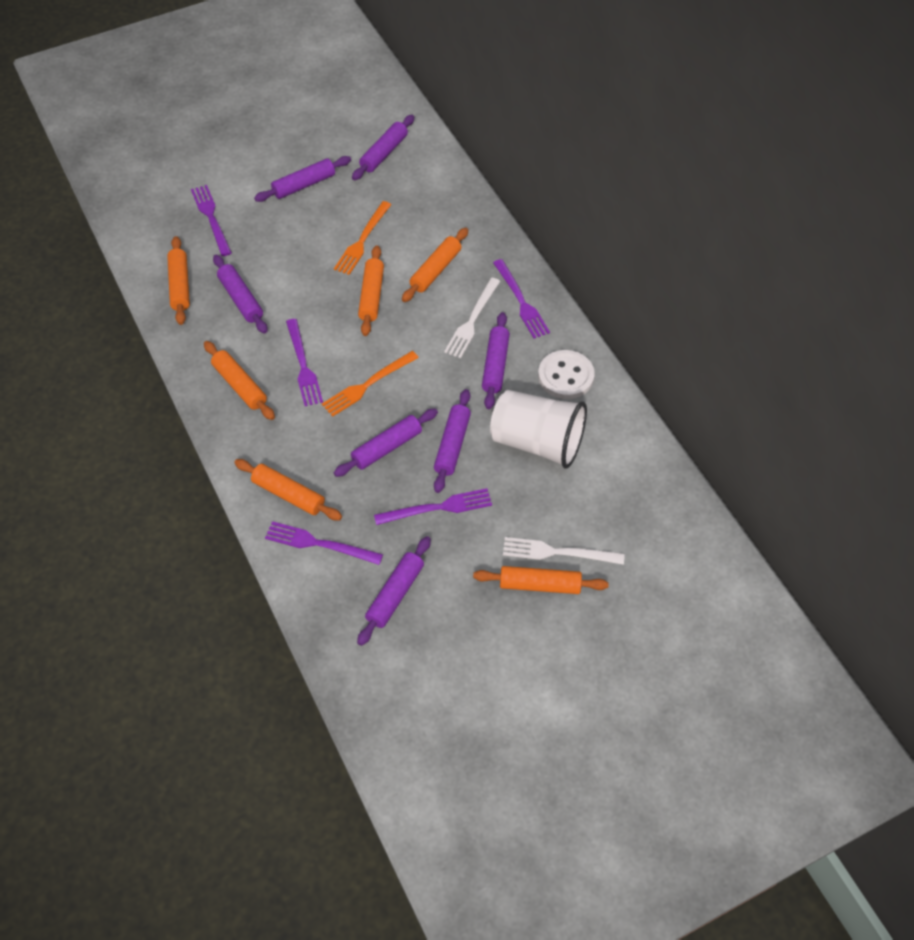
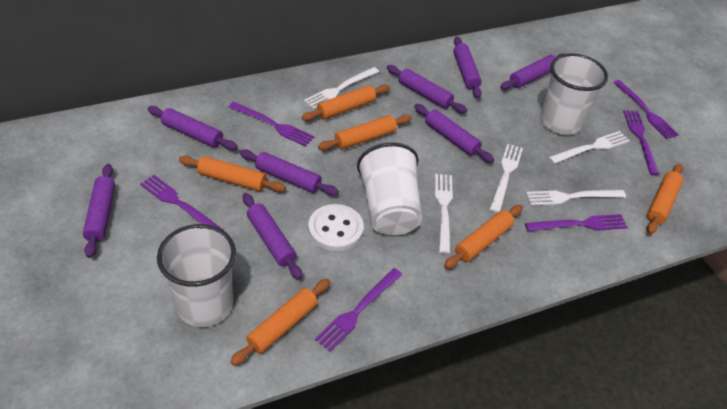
orange fork: [322,351,419,417] [334,201,391,275] = 2 -> none = 0
purple fork: [191,185,232,256] [265,521,383,565] [286,319,323,406] [374,488,492,525] [493,259,550,338] = 5 -> [140,175,224,231] [229,102,315,147] [315,268,402,352] [525,214,628,231] [613,80,679,139] [623,110,659,175] = 6
purple rolling pin: [213,255,267,334] [254,156,351,202] [334,409,438,477] [352,115,414,181] [357,536,431,646] [434,389,471,493] [482,312,510,409] = 7 -> [83,164,115,258] [147,106,238,150] [239,149,339,196] [243,193,302,280] [387,65,467,113] [414,104,494,163] [453,37,482,98] [500,53,564,90] = 8
white cup: [490,390,587,469] = 1 -> [157,224,236,327] [357,143,422,236] [540,53,608,135] = 3
white fork: [444,278,500,358] [503,537,625,565] = 2 -> [304,67,379,109] [435,174,453,254] [490,144,523,213] [526,190,626,206] [548,131,630,164] = 5

